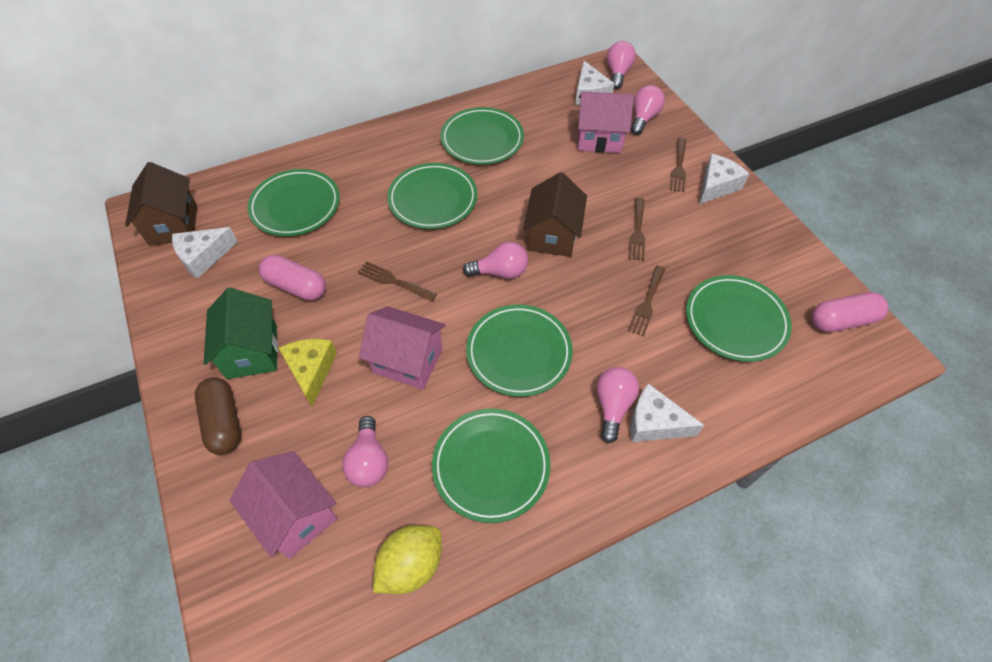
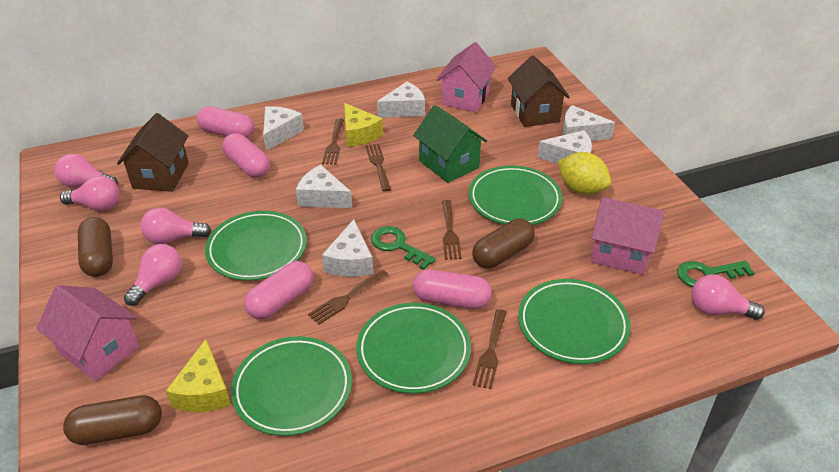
brown capsule: [195,377,241,455] = 1 -> [63,395,162,445] [78,217,113,277] [472,218,535,268] = 3
brown fork: [358,261,437,302] [628,197,645,261] [628,266,665,336] [670,138,686,192] = 4 -> [308,270,389,325] [322,119,344,165] [365,144,391,191] [442,200,461,260] [473,309,507,389] = 5
green key: none = 0 -> [371,226,436,270] [677,261,755,287] = 2
green plate: [247,169,340,236] [387,163,477,229] [432,408,551,523] [440,107,524,165] [466,304,573,397] [686,275,792,362] = 6 -> [205,211,307,281] [231,336,352,436] [356,303,471,394] [469,165,563,225] [518,279,631,364] = 5
pink capsule: [259,255,326,301] [812,292,888,332] = 2 -> [196,106,254,139] [222,133,270,178] [244,261,313,319] [413,269,492,309] = 4
white cheese: [172,227,238,279] [575,61,615,105] [630,383,705,442] [699,154,749,204] = 4 -> [263,106,304,151] [296,165,352,208] [322,219,373,277] [377,81,425,118] [538,130,592,164] [562,105,615,141] = 6
yellow cheese: [278,339,337,406] = 1 -> [166,339,231,412] [344,103,383,147] = 2

